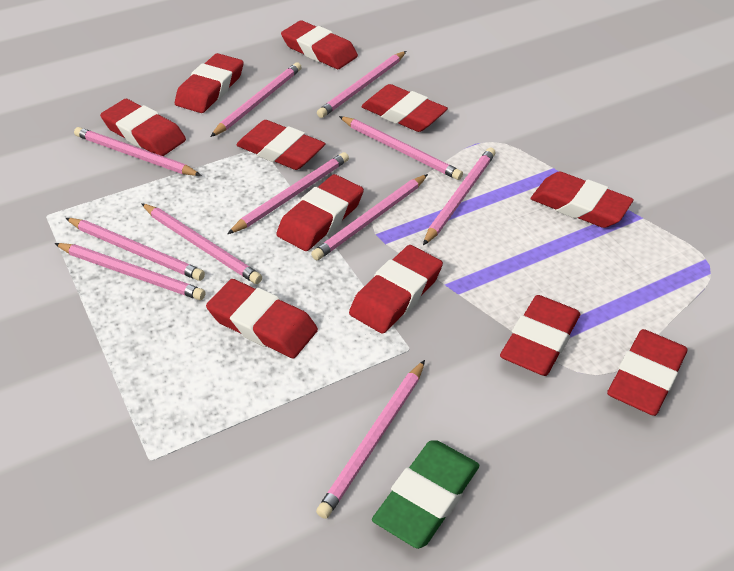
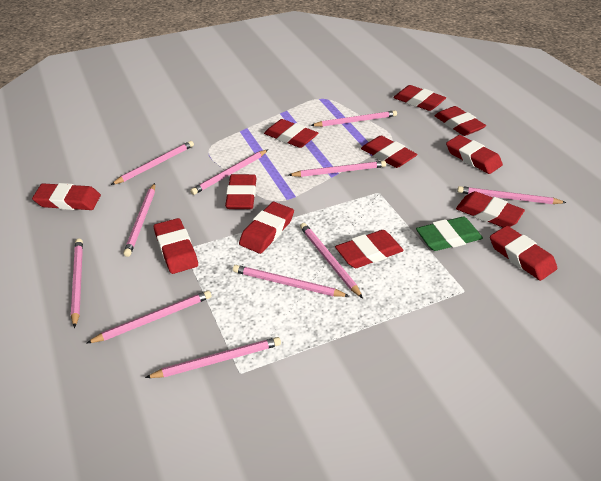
red eraser: [100,99,186,156] [175,53,244,113] [206,279,318,358] [237,120,326,170] [276,174,364,251] [281,20,358,69] [349,245,443,334] [361,84,448,132] [500,295,580,376] [530,172,634,228] [607,329,687,416] = 11 -> [32,183,101,210] [154,218,198,274] [225,174,257,209] [239,202,294,254] [264,119,318,148] [335,230,404,268] [361,135,418,168] [393,85,446,111] [434,106,486,136] [446,135,503,174] [456,191,525,227] [490,226,557,281] = 12

